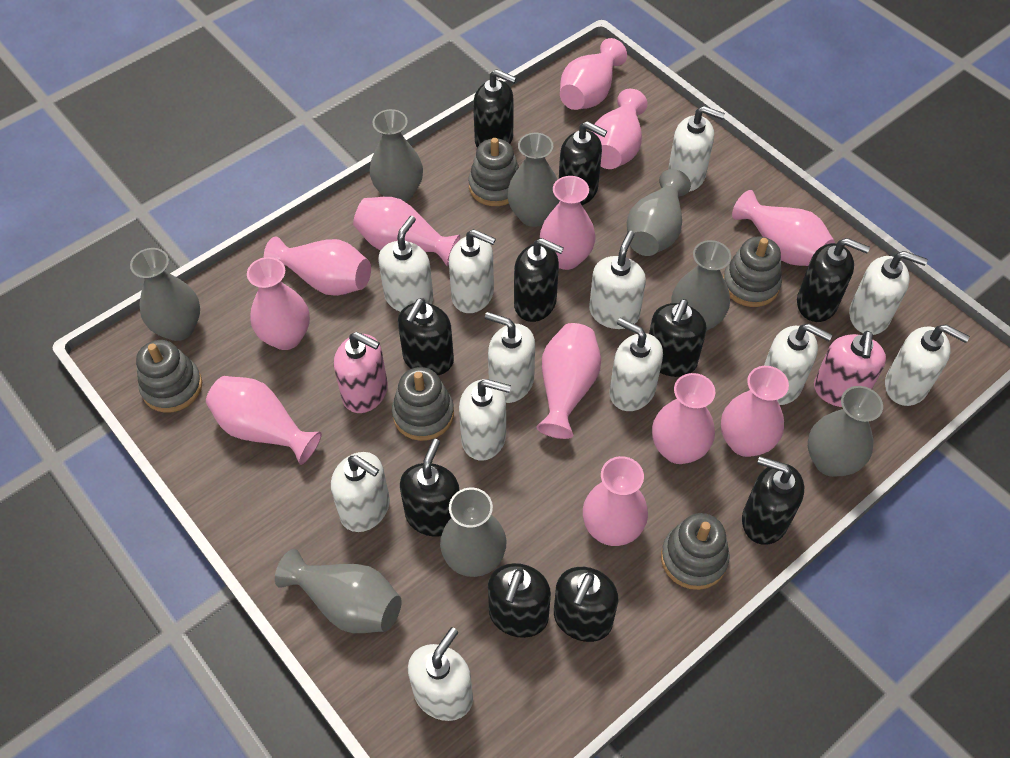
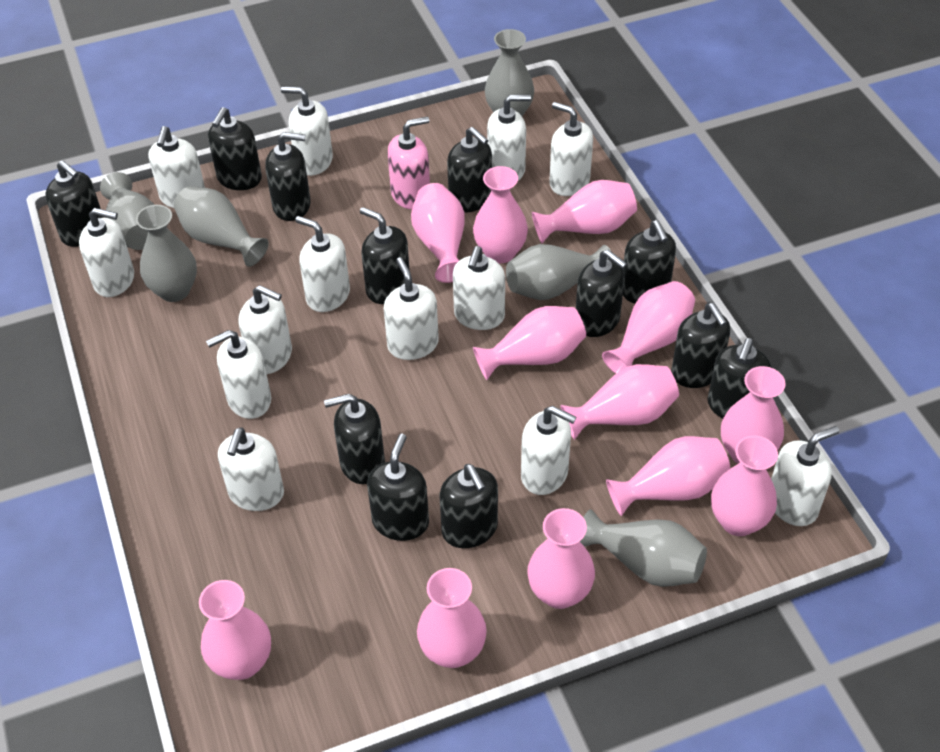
black soap dispenser: [398,298,454,375] [400,439,459,537] [473,69,516,148] [488,563,551,638] [514,238,564,322] [554,567,618,642] [559,121,607,205] [649,299,707,377] [742,456,804,545] [797,238,870,322] = 10 -> [45,161,104,247] [208,107,262,190] [265,132,311,221] [324,394,385,484] [360,207,410,304] [367,434,429,541] [439,464,498,548] [447,127,492,213] [576,250,627,337] [623,220,676,304] [671,303,730,388] [707,338,772,418] = 12
grey stacking toy: [136,340,202,413] [392,367,454,441] [468,138,519,206] [661,513,729,590] [723,236,782,307] = 5 -> none = 0
grey vase: [130,248,200,341] [275,549,401,633] [370,109,423,202] [440,487,507,577] [507,133,560,227] [627,169,691,256] [672,240,731,330] [808,386,883,477] = 8 -> [100,172,154,250] [136,205,197,302] [174,186,269,267] [485,29,534,116] [506,244,611,300] [580,509,707,587] = 6
pink soap dispenser: [334,332,388,413] [814,331,886,407] = 2 -> [388,116,430,209] = 1
white soap dispenser: [331,452,390,532] [378,216,433,312] [408,627,473,721] [449,229,496,313] [459,379,511,461] [485,312,535,403] [589,231,646,329] [609,318,663,411] [668,106,725,192] [764,324,832,405] [849,251,928,335] [885,324,970,406] = 12 -> [79,208,134,297] [148,126,205,208] [206,330,271,419] [218,427,284,511] [239,285,292,374] [281,86,333,176] [295,216,350,312] [384,257,439,360] [453,246,505,330] [487,94,531,181] [521,406,576,495] [549,102,593,196] [771,426,839,526] = 13

